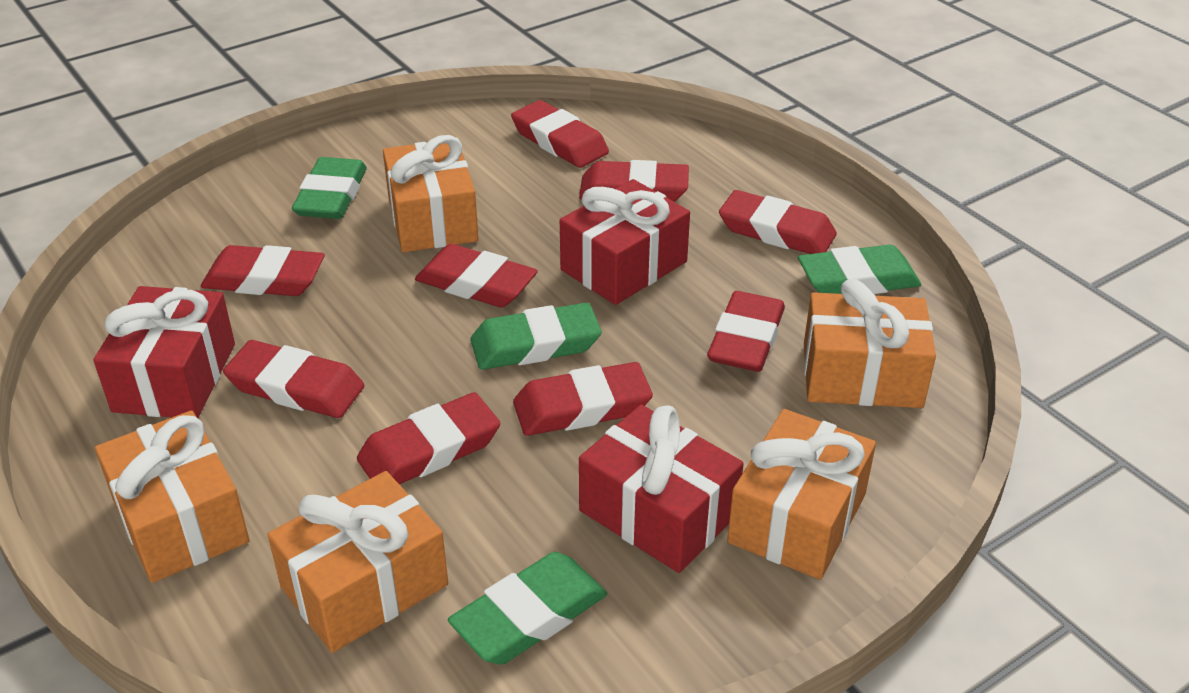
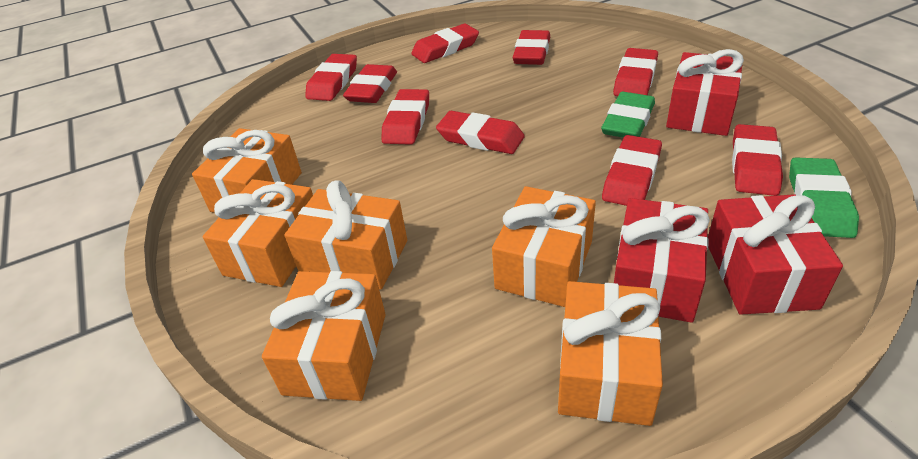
green eraser: [292,157,367,219] [448,552,607,665] [470,303,601,370] [798,245,921,294] = 4 -> [601,92,655,138] [789,157,859,238] = 2
orange gift: [95,410,250,583] [268,471,448,653] [383,135,479,252] [727,409,876,580] [804,279,936,408] = 5 -> [192,128,302,213] [203,179,313,287] [262,271,386,401] [284,180,407,290] [492,186,596,307] [558,281,663,426] = 6

